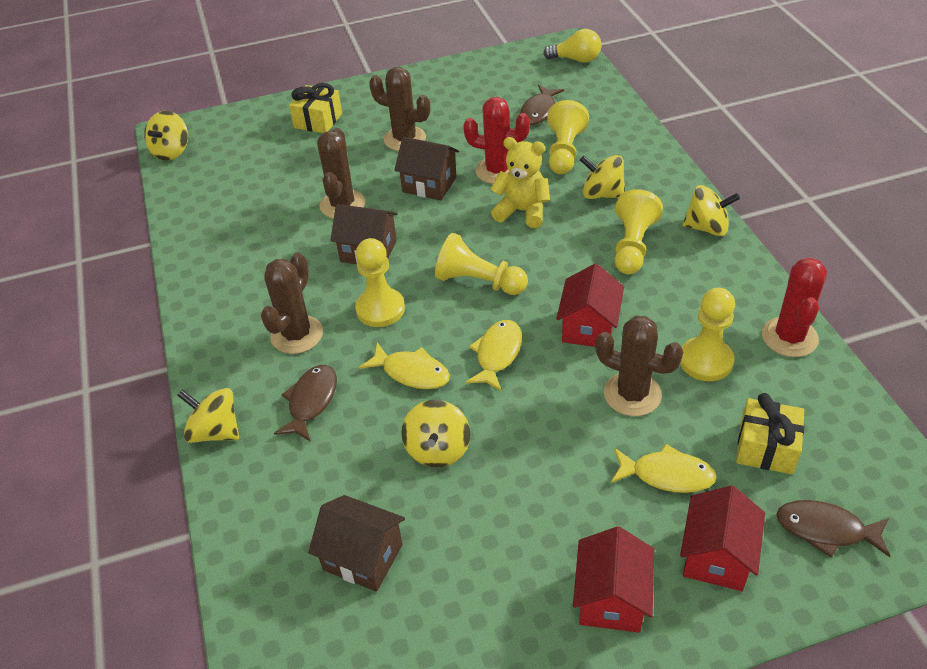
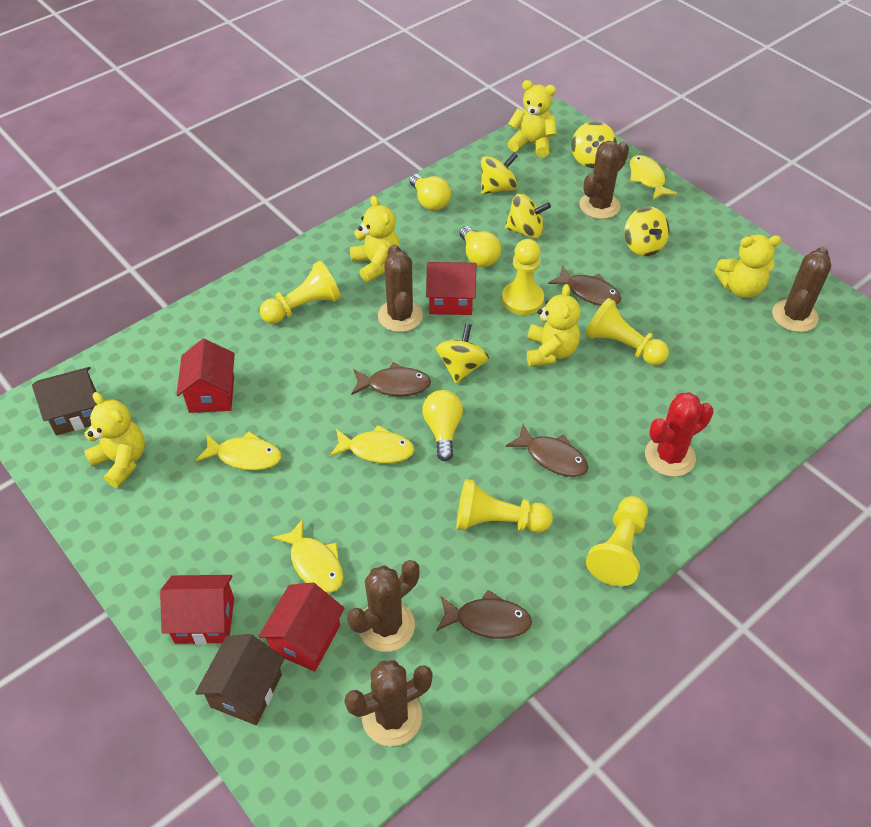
brown cactus: [261,253,323,354] [317,128,365,219] [369,67,430,151] [595,316,684,416] = 4 -> [344,660,433,746] [347,560,419,652] [378,244,423,332] [580,141,629,219] [772,247,831,332] = 5
brown fish: [274,365,337,442] [520,85,564,125] [776,500,890,558] = 3 -> [351,362,431,396] [436,590,532,639] [506,424,588,477] [548,265,621,306] = 4
brown house: [308,495,405,592] [330,204,398,264] [394,137,459,200] = 3 -> [32,367,97,435] [195,634,285,725] = 2
red cactus: [463,97,530,184] [762,258,827,357] = 2 -> [645,392,714,477] = 1
red house: [556,263,624,347] [573,526,654,633] [680,486,765,591] = 3 -> [160,575,234,645] [177,339,235,413] [258,583,345,672] [426,262,476,315] = 4
yellow fish: [359,342,450,389] [466,320,522,392] [611,444,717,493] = 3 -> [196,431,281,470] [272,519,343,593] [330,425,415,463] [630,155,677,201] = 4
yellow gift: [289,83,342,133] [736,393,804,474] = 2 -> none = 0
yellow light bulb: [543,29,601,62] = 1 -> [409,174,451,211] [422,390,463,461] [459,226,501,267] = 3
yellow teddy bear: [490,137,550,228] = 1 -> [84,392,145,488] [350,195,400,282] [507,80,557,158] [527,284,581,367] [714,234,782,298] = 5

